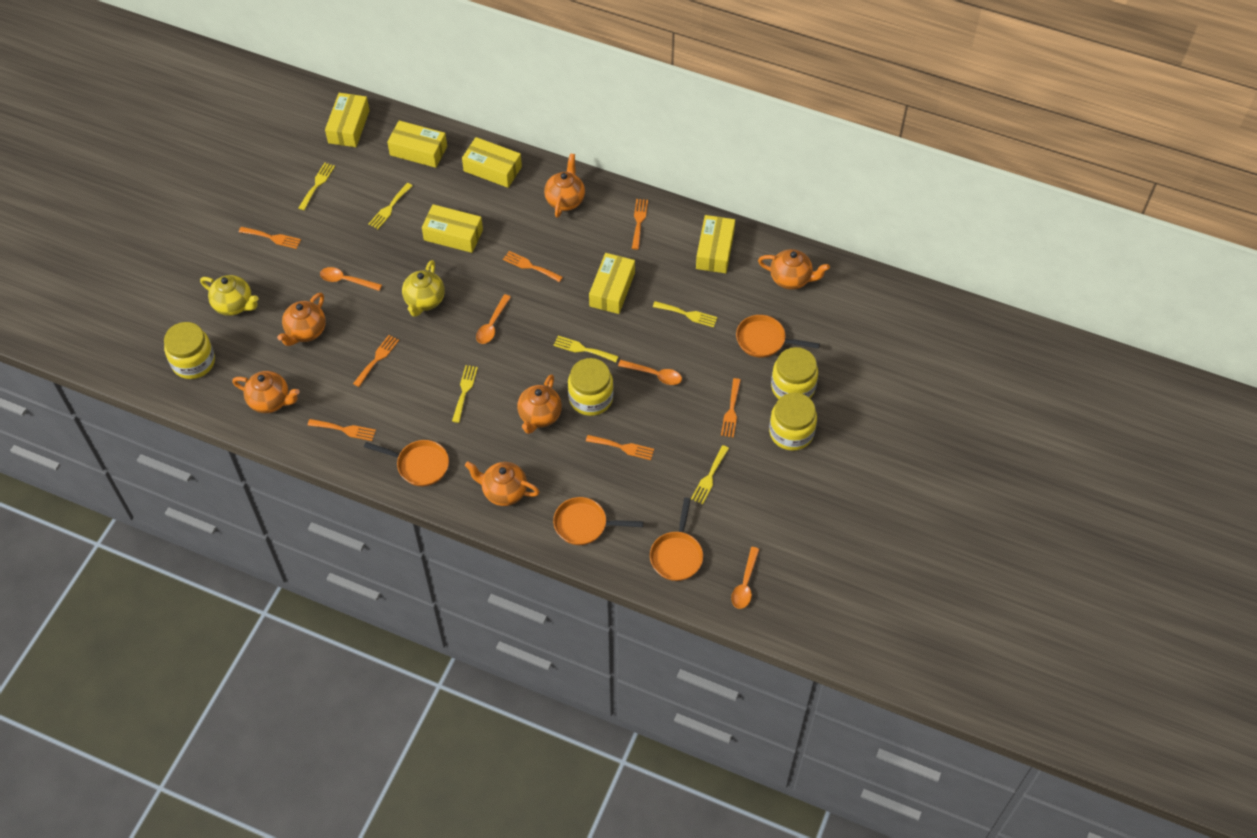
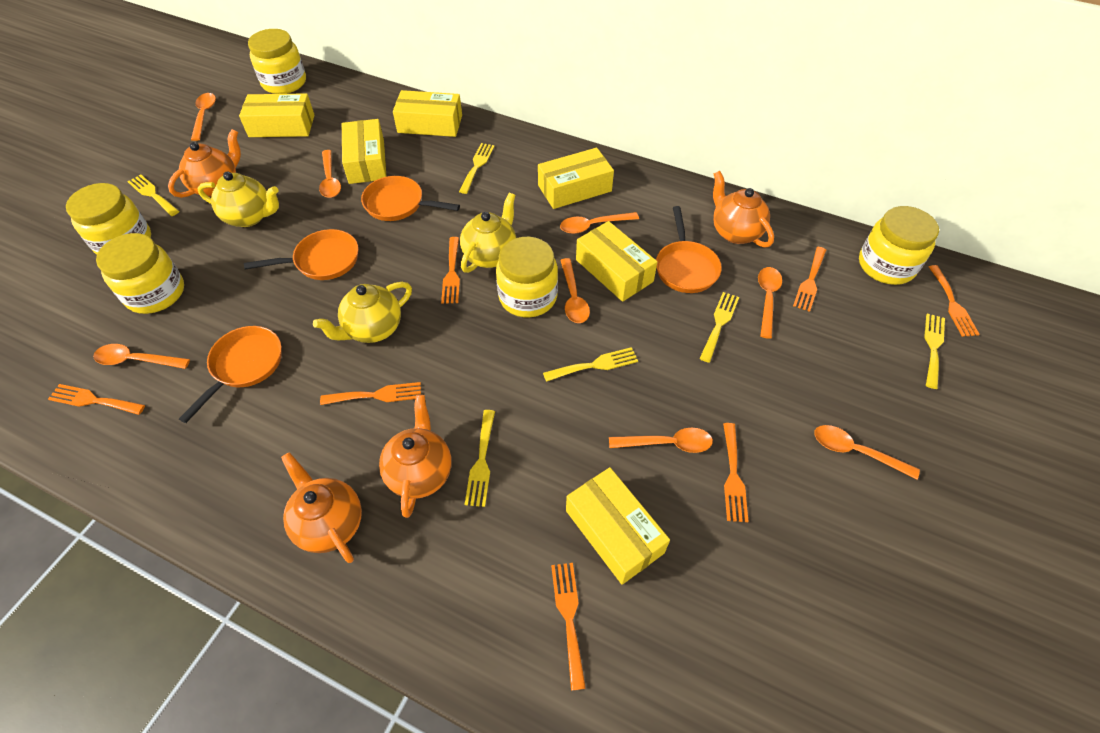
orange spoon: [320,267,382,291] [476,294,511,344] [618,360,682,385] [731,547,759,609] = 4 -> [93,344,190,369] [191,93,216,141] [319,150,341,198] [560,212,639,234] [560,258,590,323] [609,428,713,453] [758,267,782,339] [814,425,920,479] = 8
orange teapot: [232,371,300,413] [277,293,326,346] [465,461,539,506] [517,374,562,434] [544,153,585,218] [758,249,830,290] = 6 -> [168,129,241,198] [281,452,362,563] [379,395,452,518] [713,171,774,248] = 4
yellow jar: [164,322,215,379] [568,358,614,416] [769,392,817,451] [771,347,818,399] = 4 -> [66,183,151,255] [96,233,184,314] [248,29,306,94] [496,237,558,317] [859,206,939,285] = 5
yellow teapot: [200,275,259,316] [402,260,445,317] = 2 -> [197,172,279,227] [313,282,412,343] [460,193,516,273] = 3

